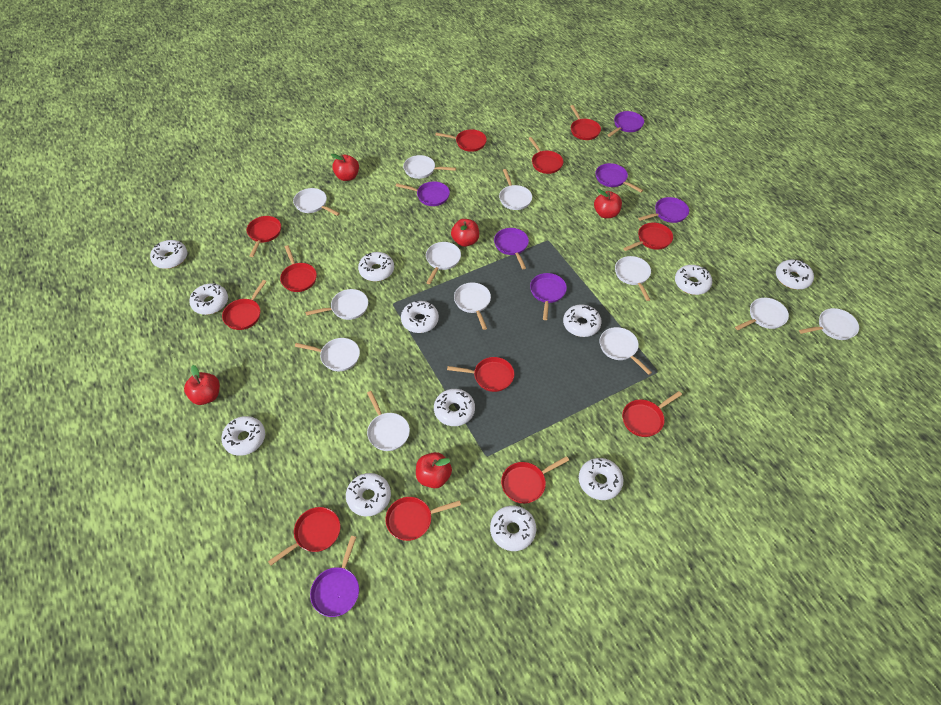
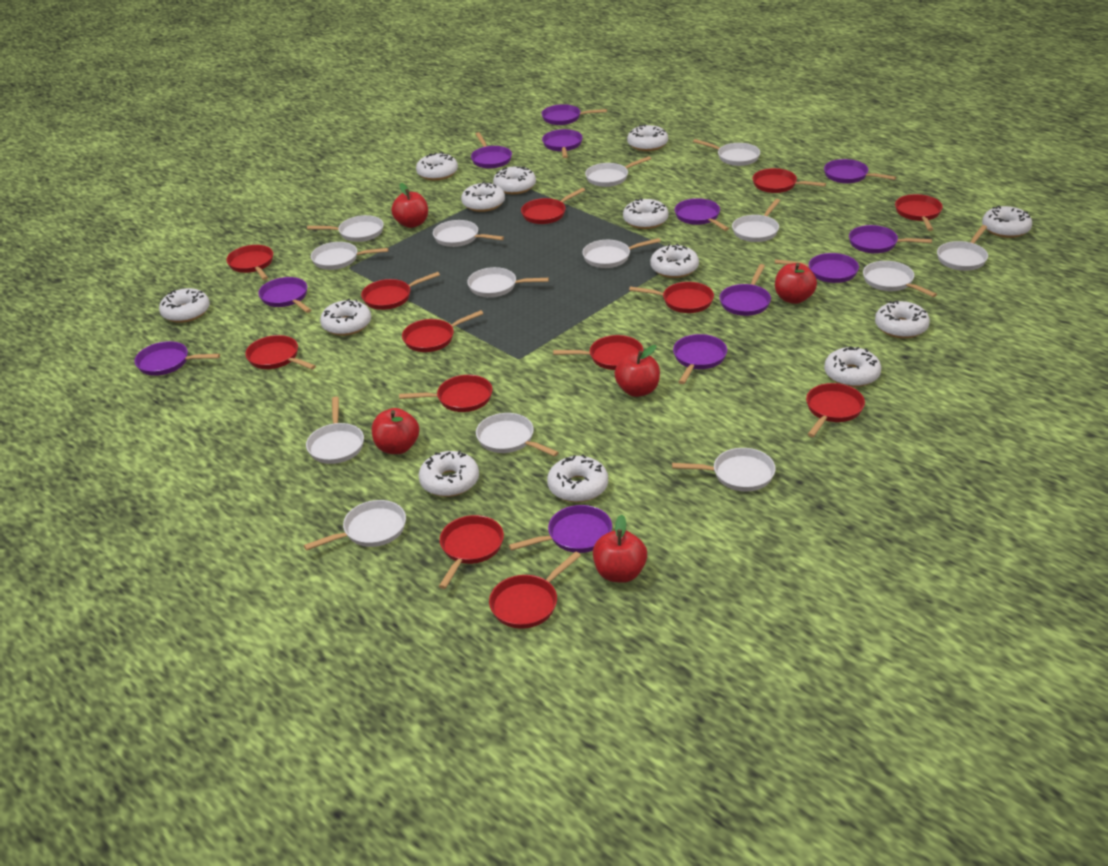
purple pan: [310,536,359,617] [396,181,450,206] [494,228,529,269] [530,273,567,320] [595,163,643,193] [607,111,644,137] [638,197,689,223] = 7 -> [135,341,220,376] [259,277,311,313] [471,132,512,169] [509,505,612,553] [542,104,607,125] [542,129,583,158] [673,334,727,384] [674,198,729,231] [720,264,771,316] [775,253,859,283] [824,159,896,183] [849,225,932,253] = 12
red pan: [222,280,267,330] [247,216,281,257] [268,507,340,565] [280,245,317,292] [385,497,461,541] [435,129,487,152] [447,357,514,392] [501,456,569,504] [528,137,563,174] [570,105,601,140] [622,391,682,437] [623,223,673,251] = 12 -> [226,245,273,280] [245,335,316,370] [361,272,440,310] [399,375,492,412] [402,310,483,352] [439,515,504,589] [489,551,581,629] [521,188,585,224] [553,335,643,370] [629,282,714,313] [752,168,826,193] [806,383,865,437] [895,194,943,231] = 13
white donut: [150,240,187,269] [189,283,228,315] [221,416,265,456] [346,473,391,516] [358,252,394,281] [401,301,439,333] [434,389,475,426] [490,506,536,551] [563,304,602,337] [579,458,624,500] [675,265,712,295] [776,259,814,290] = 12 -> [159,288,210,323] [320,298,371,336] [416,152,458,181] [419,451,479,497] [461,181,505,212] [493,166,536,194] [547,454,608,503] [623,198,668,229] [627,124,668,151] [650,244,699,278] [824,346,881,387] [875,300,930,338] [982,206,1032,238] = 13
white pan: [293,188,340,216] [295,338,360,371] [305,289,368,320] [367,391,410,451] [403,155,456,179] [426,242,461,284] [454,283,491,330] [499,169,532,210] [599,327,652,375] [615,256,651,301] [735,298,789,330] [799,308,859,340] = 12 -> [304,500,406,551] [306,397,364,464] [307,215,384,242] [311,242,389,270] [433,220,504,247] [467,267,549,297] [476,413,559,457] [582,238,661,268] [585,156,651,187] [672,448,776,492] [693,139,760,166] [732,199,780,242] [863,261,937,297] [937,225,988,271] = 14

